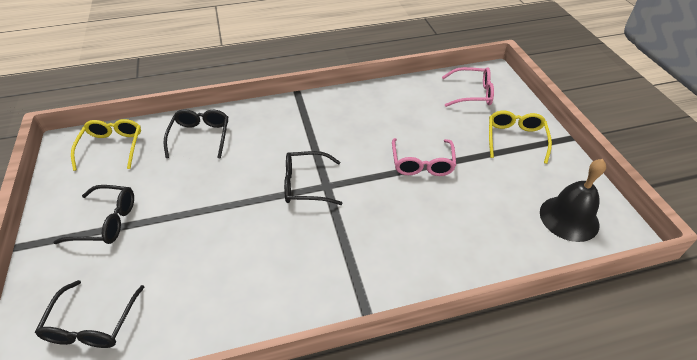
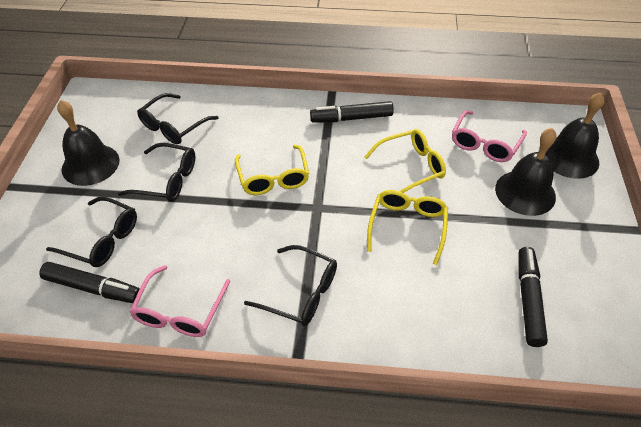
black bell: [540,159,606,242] = 1 -> [57,100,120,186] [495,128,557,216] [545,92,605,179] = 3
black marker: none = 0 -> [39,262,140,303] [310,101,394,123] [519,247,548,347] = 3
yellow glasses: [71,119,141,171] [489,111,552,164] = 2 -> [235,145,309,195] [364,129,446,193] [367,190,448,265] = 3

